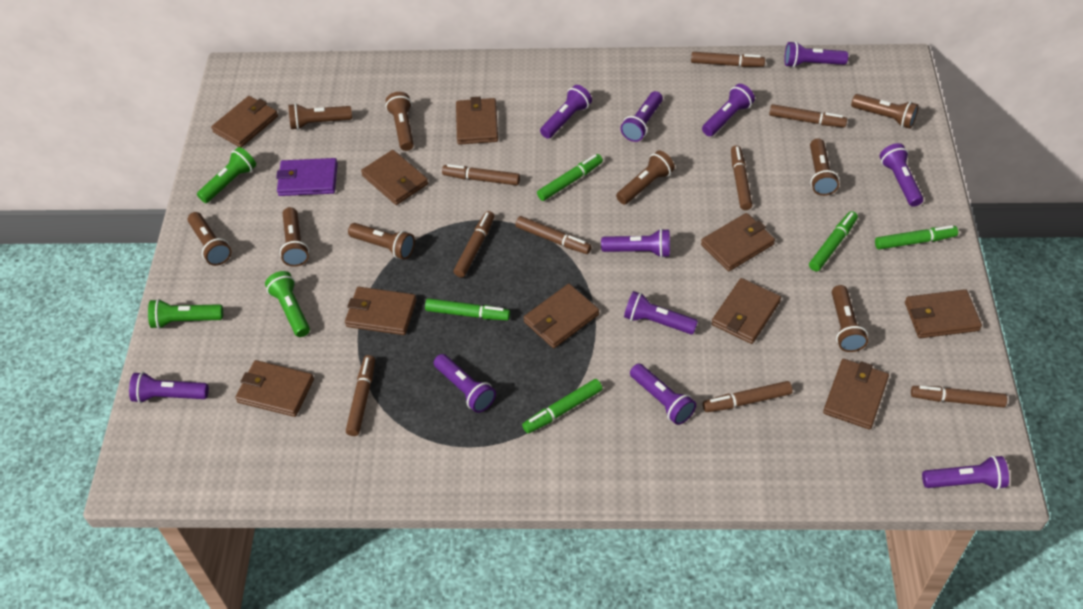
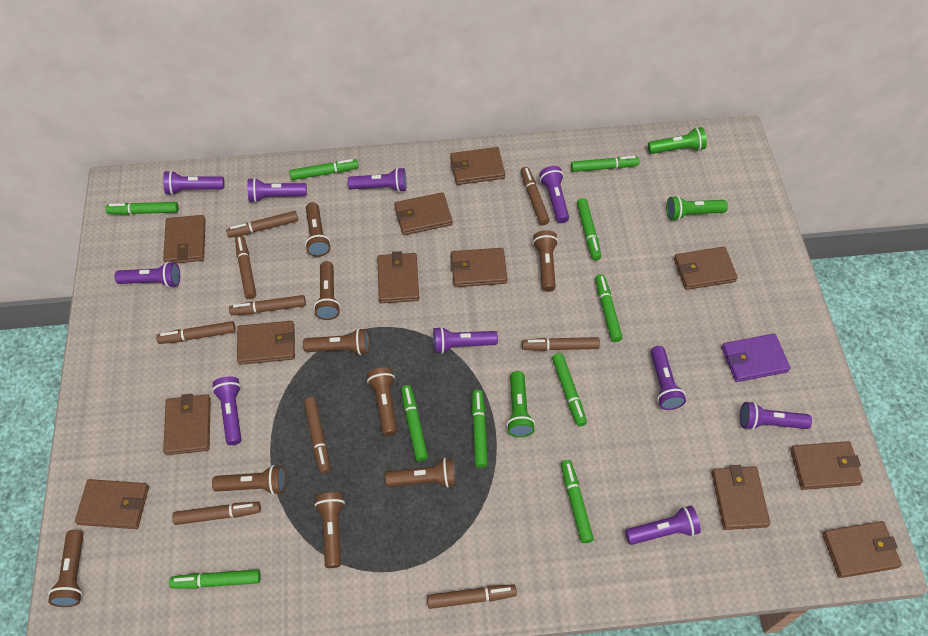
brown wallet: [211,96,278,148] [235,360,314,417] [345,287,417,335] [361,150,428,205] [456,97,498,145] [524,284,599,348] [701,213,775,271] [712,278,781,344] [823,359,889,429] [905,289,982,338] = 10 -> [75,479,149,529] [163,215,206,263] [163,394,211,455] [237,321,295,365] [377,251,419,303] [394,192,453,235] [450,147,505,185] [451,248,507,287] [674,247,738,290] [712,465,770,530] [790,441,863,490] [822,521,902,578] = 12
green marker: [425,298,510,320] [522,379,603,433] [537,154,603,201] [809,211,858,271] [875,225,958,250] = 5 -> [105,202,179,215] [169,569,261,589] [289,159,359,180] [401,385,428,461] [472,390,488,468] [552,353,587,426] [561,460,594,543] [571,156,639,172] [577,198,601,261] [595,274,623,342] = 10
purple flashlight: [129,372,209,403] [434,354,496,413] [540,85,592,139] [601,229,670,258] [621,91,663,142] [624,291,698,334] [630,363,696,425] [702,84,755,136] [784,41,848,68] [880,143,923,207] [922,456,1009,490] = 11 -> [114,262,180,288] [163,171,225,195] [212,376,241,445] [247,178,307,203] [348,167,406,192] [433,327,498,354] [539,166,569,223] [625,506,701,545] [651,346,686,410] [740,402,812,430] = 10

